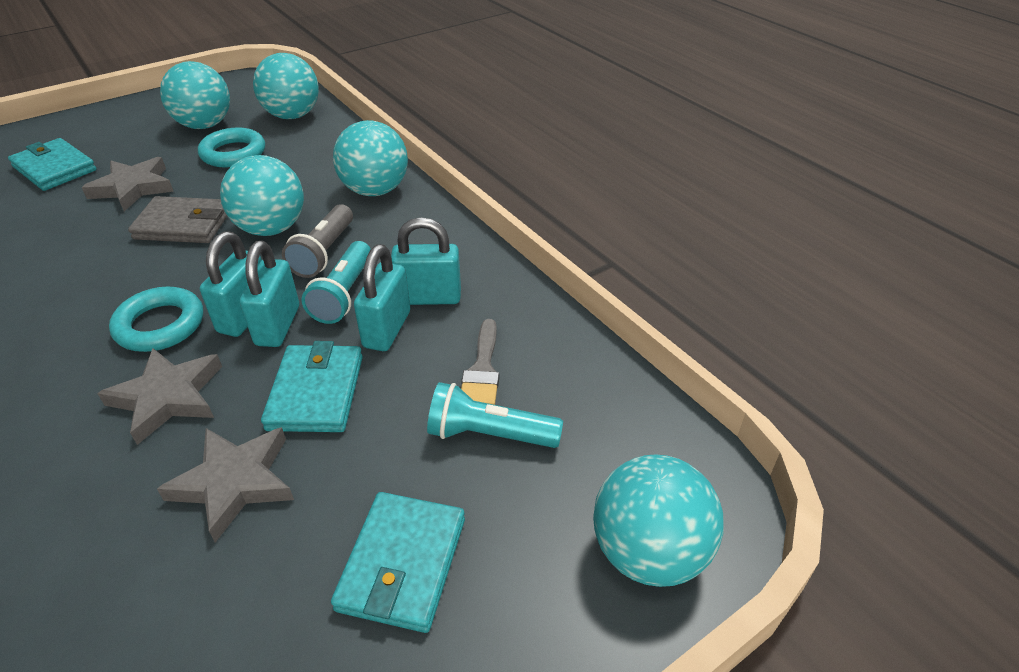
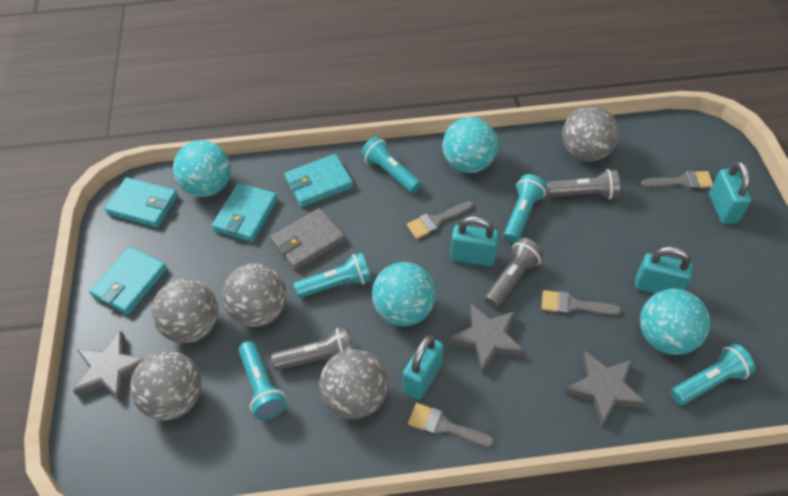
grey ball: none = 0 -> [130,351,202,421] [152,279,218,343] [222,263,287,327] [319,349,388,419] [562,106,619,162] = 5
grey brush: [461,319,499,405] = 1 -> [407,201,474,239] [408,403,494,448] [541,290,621,316] [641,171,713,190] = 4
grey flashlight: [282,204,353,278] = 1 -> [271,327,353,371] [485,238,544,308] [546,169,620,200] = 3
turquoise ball: [160,61,230,129] [220,155,304,236] [253,53,319,119] [333,120,408,196] [593,454,724,587] = 5 -> [173,140,231,197] [372,262,436,326] [442,117,498,173] [640,289,710,355] = 4
turquoise flashlight: [302,241,371,324] [427,382,563,448] = 2 -> [238,341,287,420] [294,252,372,298] [361,136,421,193] [503,174,547,243] [671,344,755,405] = 5
turquoise ring: [109,287,203,352] [198,127,265,167] = 2 -> none = 0
turquoise wallet: [8,138,96,191] [261,341,363,432] [331,492,465,633] = 3 -> [89,247,167,315] [104,177,178,228] [212,183,278,242] [284,154,353,207] = 4

